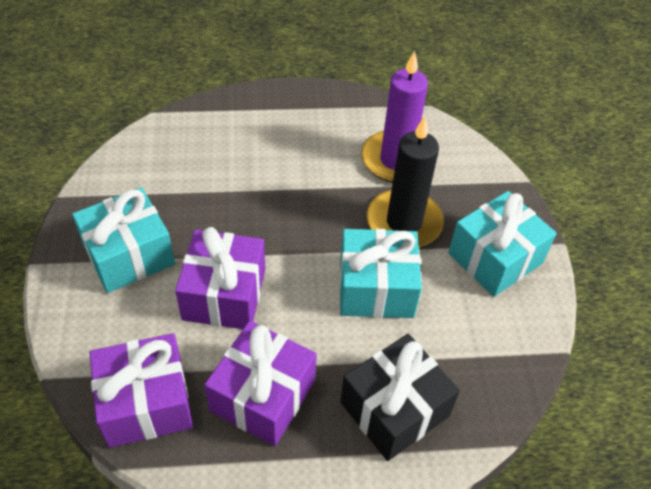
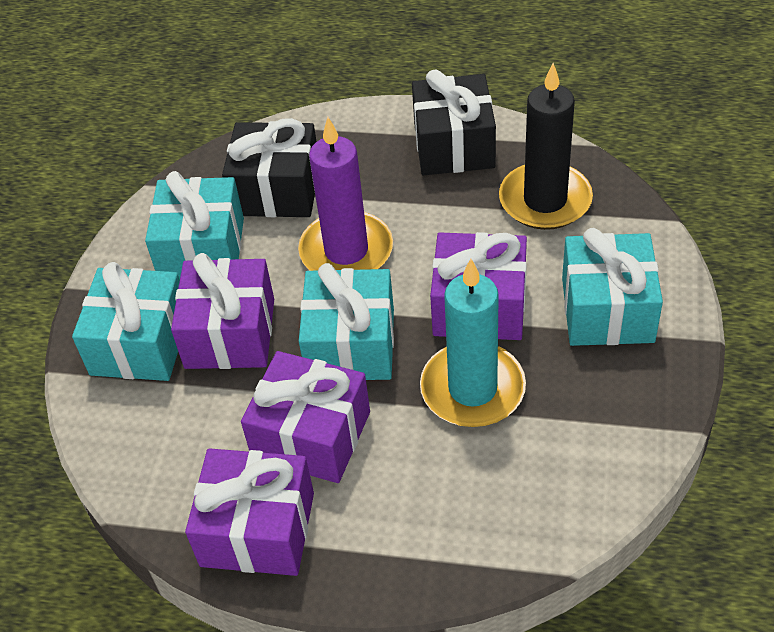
black gift: [340,334,460,461] = 1 -> [222,118,317,217] [412,70,496,175] = 2
purple gift: [90,333,193,448] [175,227,265,329] [204,321,317,446] = 3 -> [171,253,274,369] [185,448,314,576] [241,351,370,483] [430,232,527,340] = 4
turquoise candle: none = 0 -> [420,258,526,427] = 1
turquoise gift: [72,187,175,293] [339,229,422,318] [448,191,557,297] = 3 -> [72,262,180,381] [145,171,244,279] [299,263,394,380] [562,228,663,346] = 4

